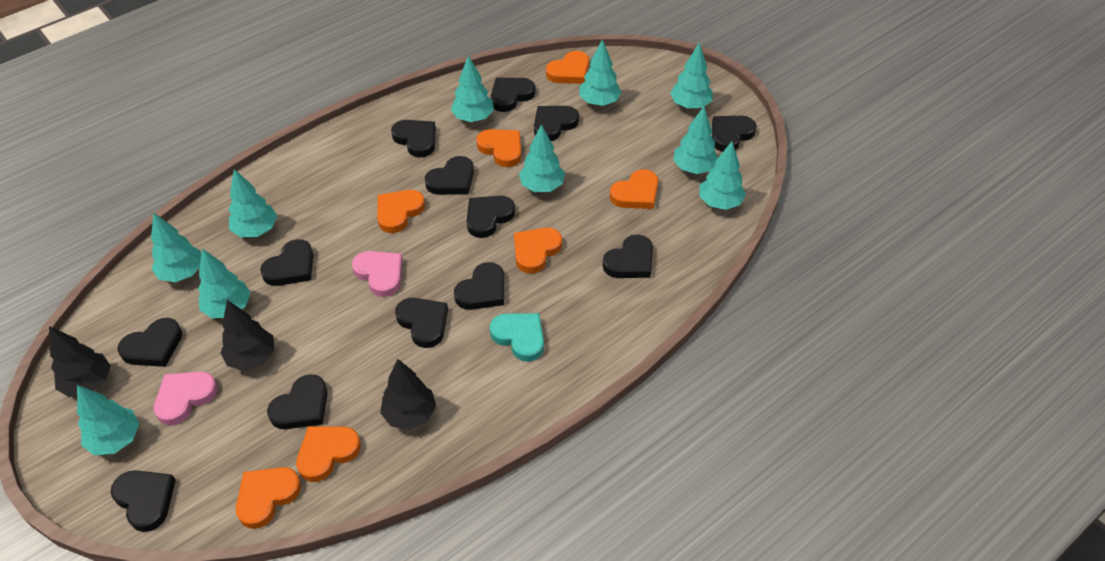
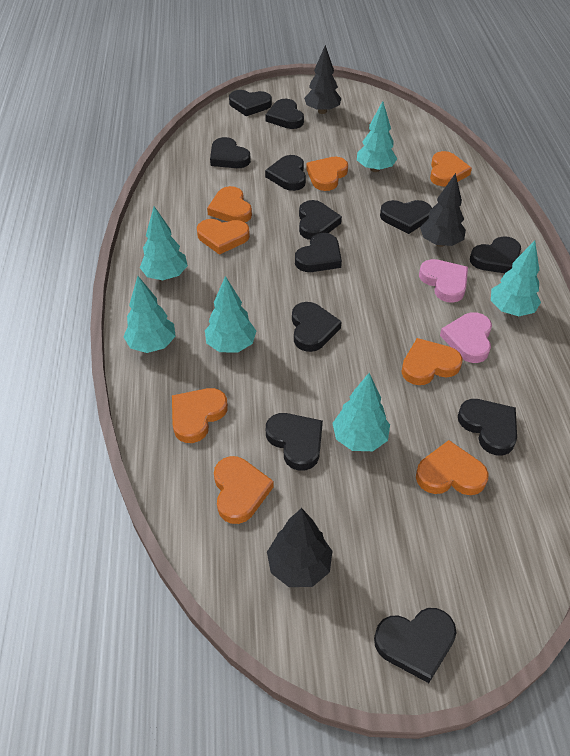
black heart: [111,470,176,532] [117,318,182,367] [260,239,313,286] [267,374,327,429] [391,120,436,158] [395,298,448,348] [425,156,474,195] [454,262,504,310] [467,196,515,238] [491,78,535,112] [534,106,579,141] [603,235,653,278] [712,116,757,152] = 13 -> [210,137,251,168] [229,90,272,116] [265,99,304,129] [265,155,306,191] [266,413,323,471] [292,302,342,352] [295,233,342,272] [299,200,342,240] [374,608,456,683] [380,200,432,234] [458,399,517,455] [470,236,521,273] = 12
orange heart: [236,467,301,529] [296,426,361,482] [377,190,425,233] [476,129,521,167] [514,228,562,273] [546,51,589,84] [610,169,658,209] = 7 -> [172,388,228,443] [197,219,250,255] [207,186,252,222] [214,456,274,524] [306,157,348,191] [401,338,463,385] [416,440,489,495] [430,151,472,186] = 8
turquoise heart: [490,313,544,362] = 1 -> none = 0
turquoise tree: [77,385,139,455] [151,212,201,282] [198,248,251,318] [229,169,277,237] [451,56,494,122] [519,124,565,192] [579,39,622,106] [670,42,713,109] [673,106,718,174] [699,141,746,210] = 10 -> [123,276,176,353] [140,206,188,280] [205,276,256,353] [332,373,390,451] [357,101,397,172] [491,241,541,316] = 6

